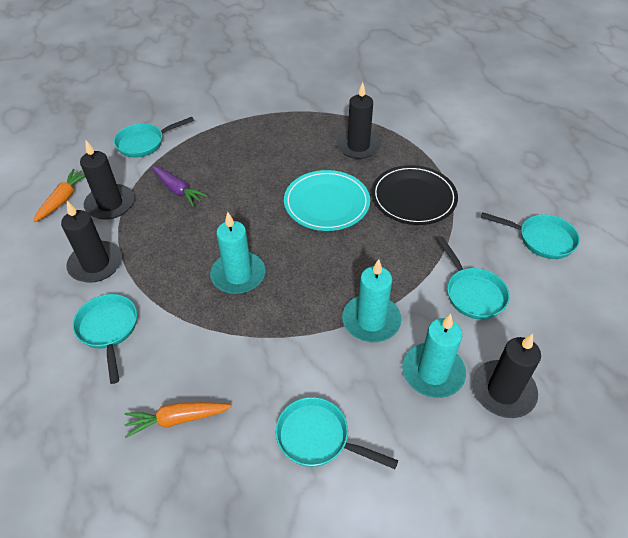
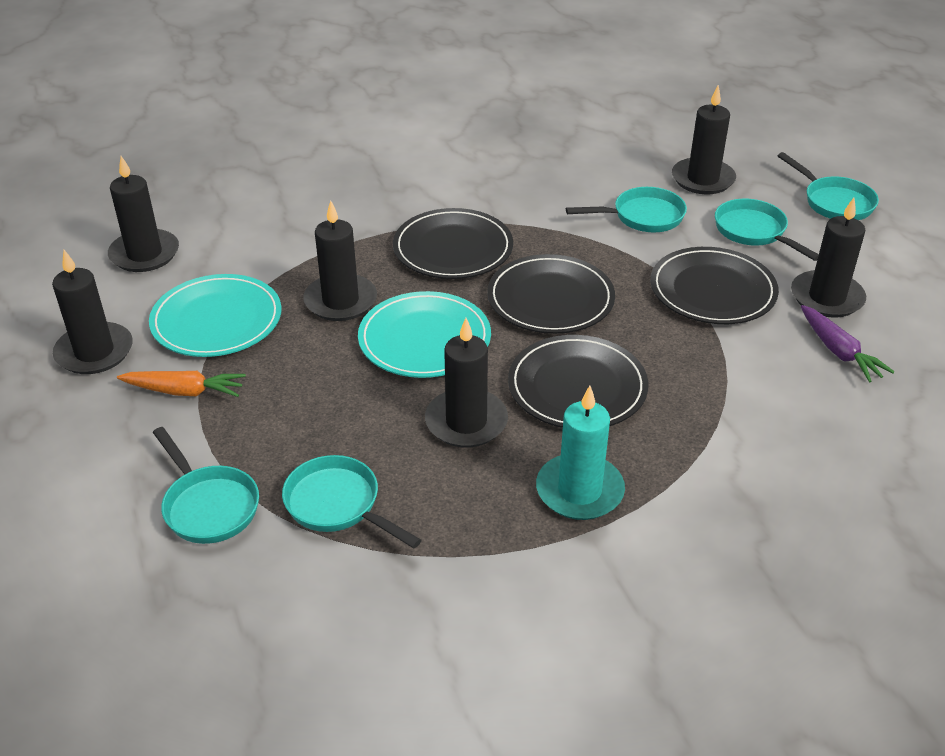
black candle: [61,201,122,283] [80,140,134,220] [336,82,381,159] [472,334,541,418] = 4 -> [52,250,133,374] [108,156,179,272] [303,200,377,321] [425,318,508,448] [672,85,736,194] [791,198,866,318] = 6
black plate: [372,165,458,225] = 1 -> [393,208,513,279] [487,254,615,334] [508,335,648,428] [650,247,779,324] = 4
orange carrot: [33,169,85,222] [124,402,232,438] = 2 -> [117,371,246,397] = 1
turquoise candle: [210,212,266,294] [342,259,401,342] [402,314,466,398] = 3 -> [536,386,625,520] = 1
turquoise plate: [284,170,370,231] = 1 -> [149,274,282,357] [358,291,491,378] = 2

